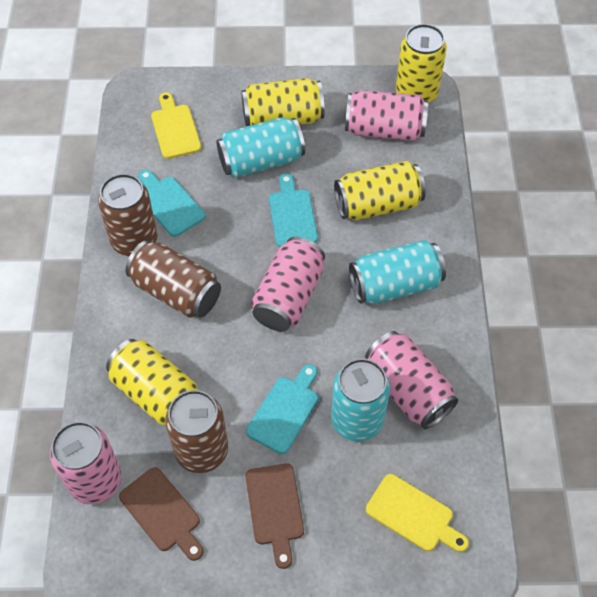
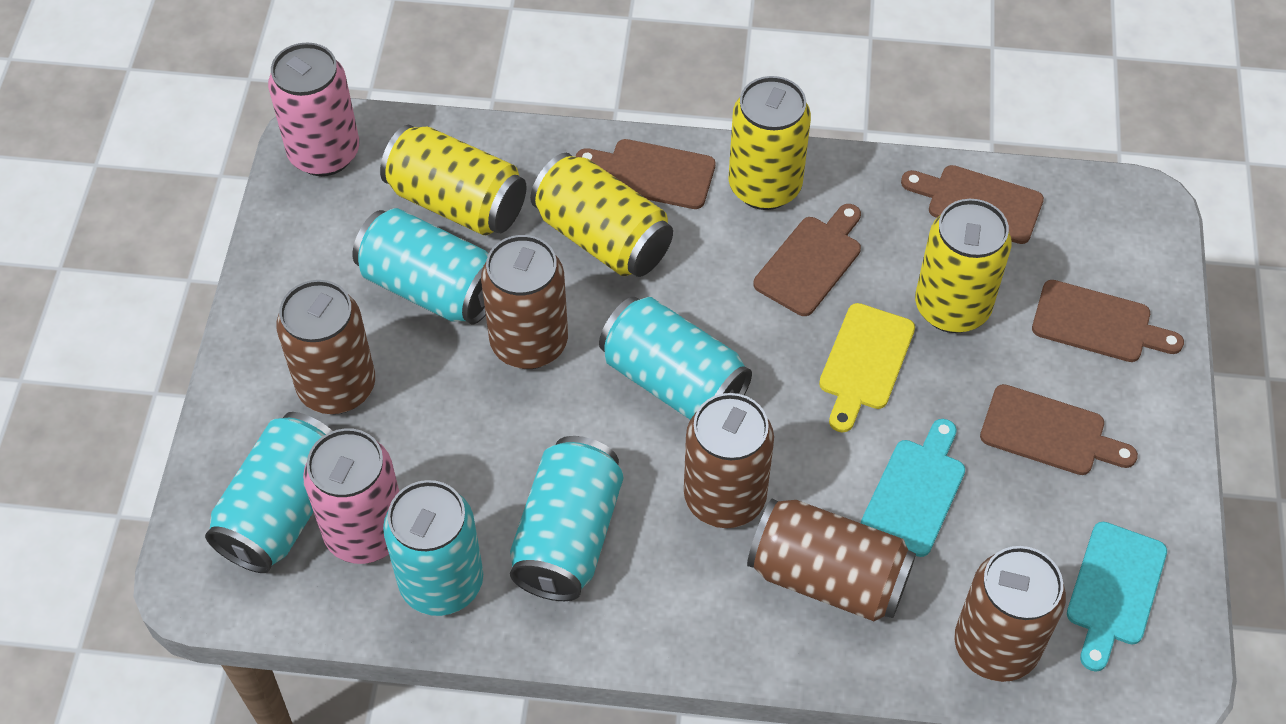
brown can: [98,174,158,257] [126,240,221,318] [165,390,228,473] = 3 -> [276,280,375,414] [481,235,568,369] [684,393,774,528] [747,498,916,621] [954,546,1066,682] = 5
brown cutting board: [119,467,204,561] [245,464,304,569] = 2 -> [576,139,716,209] [754,204,861,316] [901,165,1044,244] [980,384,1138,475] [1032,280,1184,362] = 5
pink can: [50,421,122,504] [251,237,325,331] [345,90,428,141] [365,331,458,429] = 4 -> [268,42,359,176] [303,428,399,564] = 2
turquoise can: [216,117,305,178] [331,358,390,442] [349,240,446,304] = 3 -> [205,412,332,573] [353,208,488,325] [383,480,483,616] [510,436,623,601] [599,297,752,419] = 5
turquoise cutting board: [138,170,205,237] [246,364,318,454] [269,174,318,247] = 3 -> [861,419,965,557] [1067,522,1167,672] = 2
yellow cutting board: [151,92,201,159] [366,474,469,552] = 2 -> [819,303,915,432] = 1

